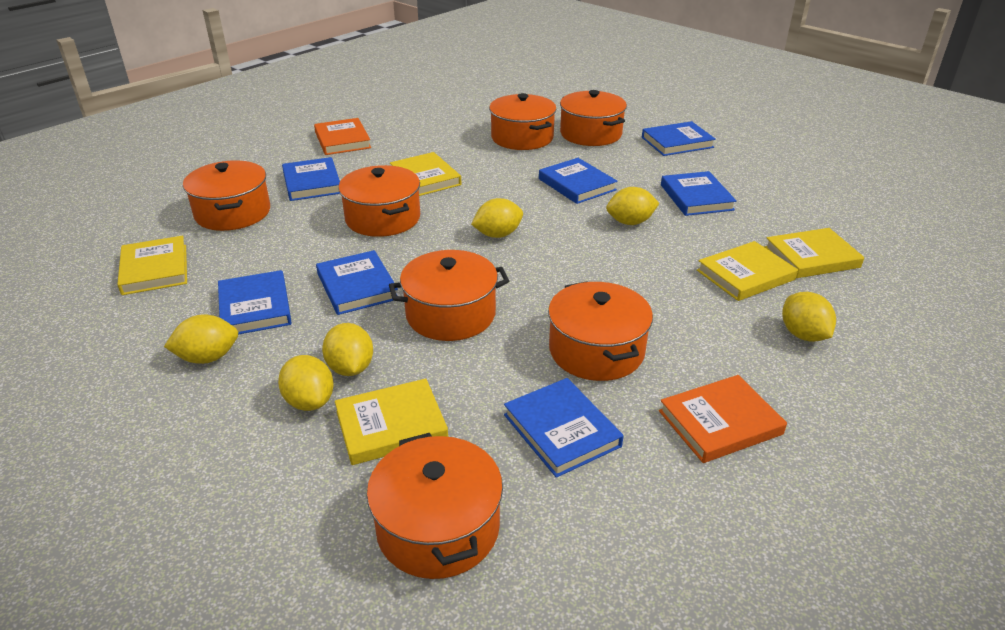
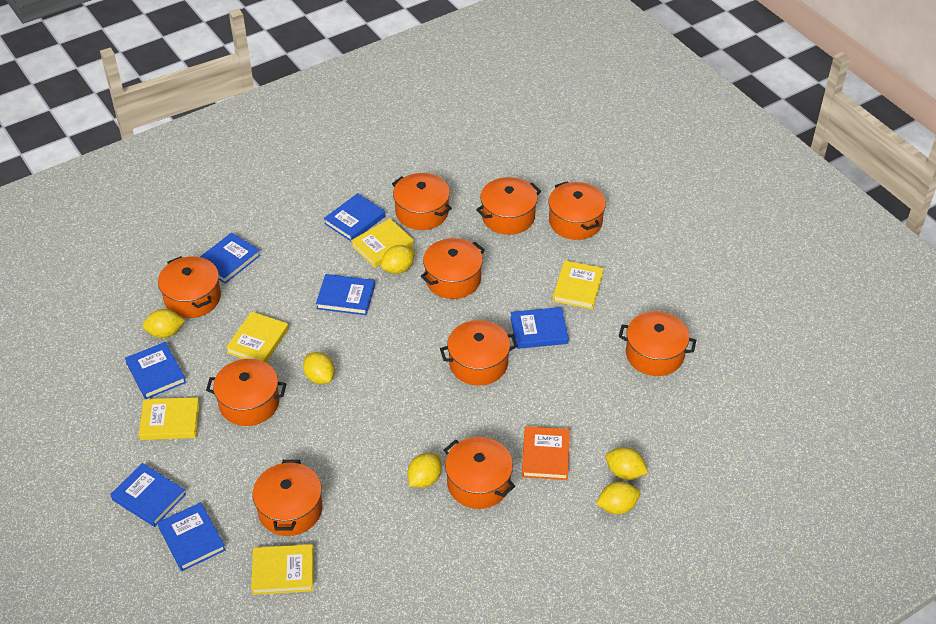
orange book: [314,118,371,155] [659,375,787,463] = 2 -> [522,426,570,480] = 1
orange pot: [183,160,270,231] [338,165,420,237] [367,433,503,579] [389,250,509,341] [489,93,556,150] [548,281,653,381] [560,90,627,146] = 7 -> [158,256,221,318] [206,359,286,426] [253,460,322,536] [392,173,452,230] [421,238,485,299] [440,320,518,386] [444,437,515,509] [476,177,541,235] [549,181,606,240] [619,311,696,376] = 10

